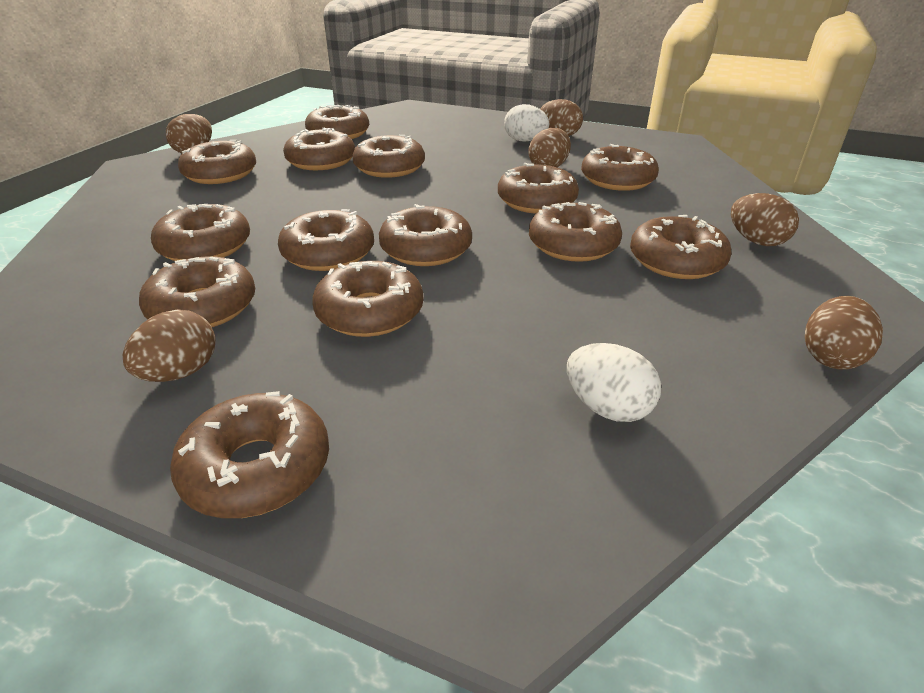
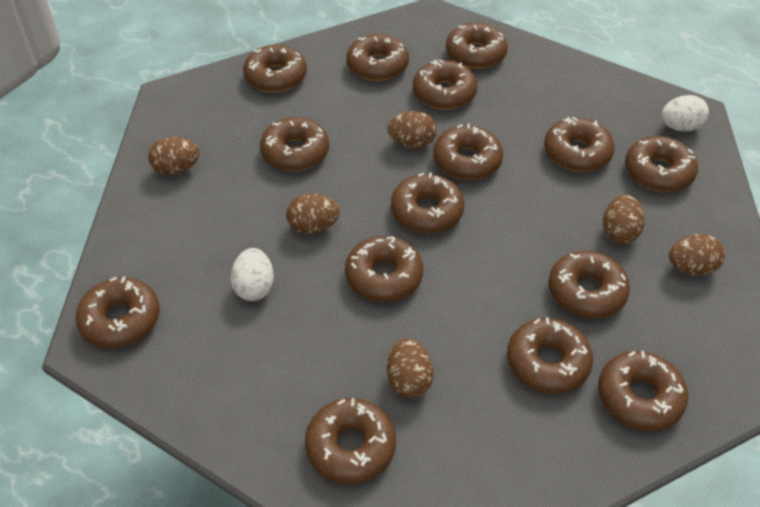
brown donut: [139,256,255,327] [151,204,250,261] [170,391,329,518] [178,140,256,184] [278,209,374,271] [283,128,355,170] [305,105,369,139] [312,261,423,337] [352,135,425,178] [379,204,472,266] [498,163,579,214] [529,202,622,262] [581,144,659,191] [630,215,732,279] = 14 -> [76,276,160,348] [243,45,307,93] [260,117,329,171] [305,398,396,484] [345,236,423,302] [346,34,409,81] [391,172,464,233] [413,59,478,110] [433,124,503,180] [446,23,508,69] [507,317,593,394] [544,117,615,172] [549,251,630,318] [598,351,688,431] [625,136,698,192] = 15

